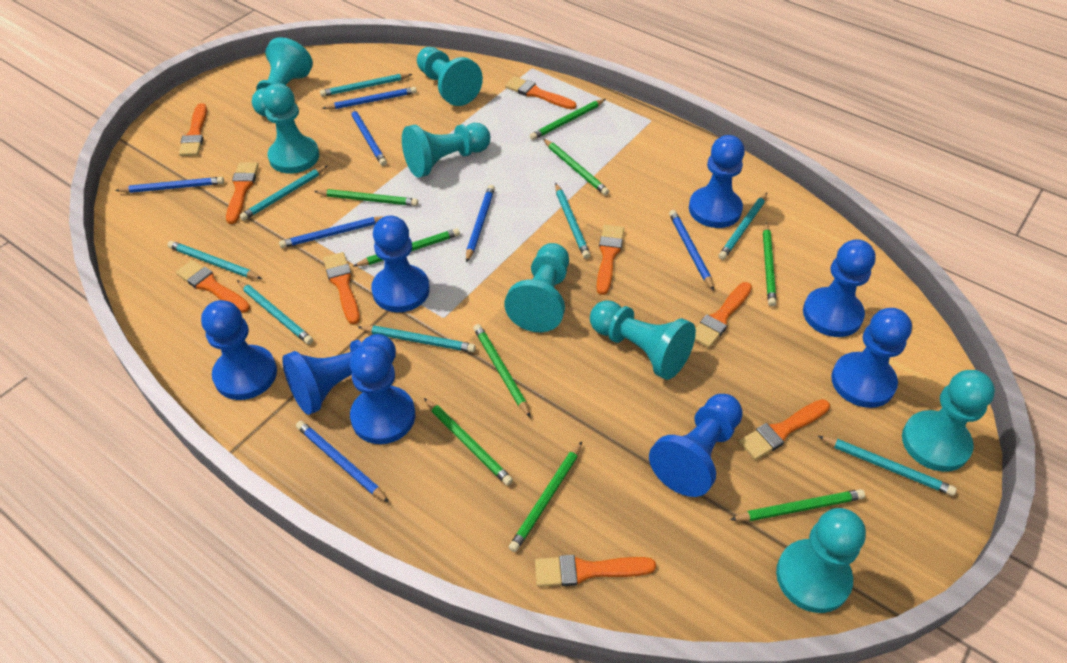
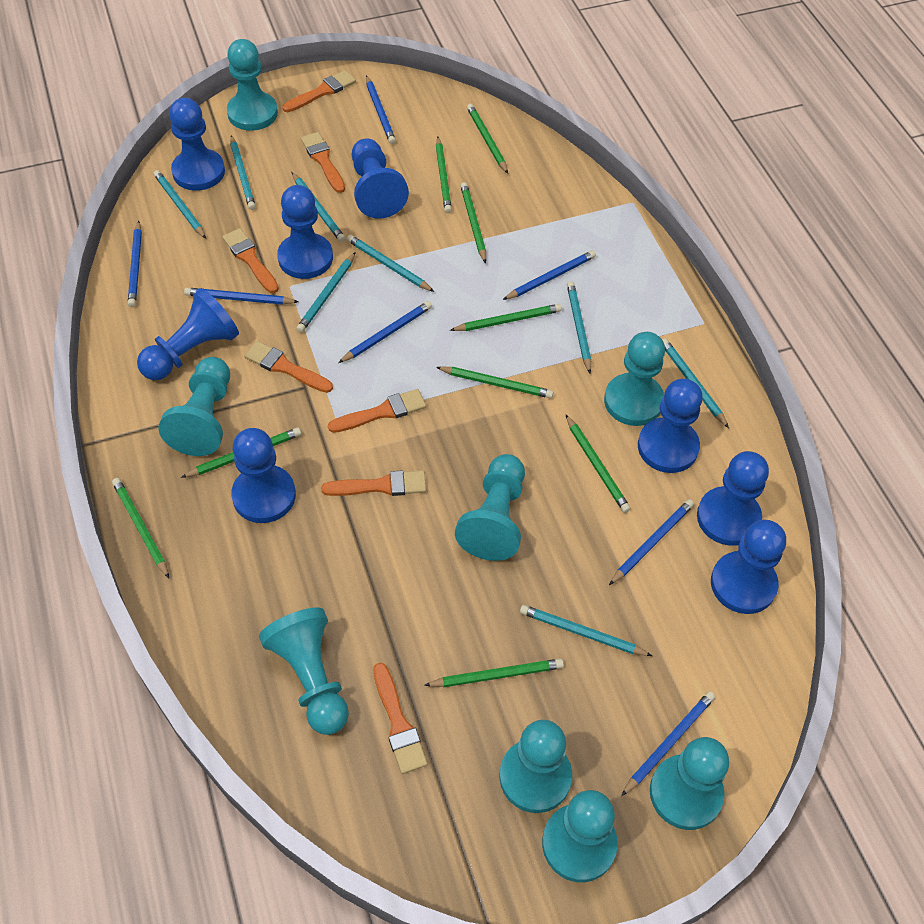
orange brush: [176,260,250,313] [178,103,207,156] [226,162,259,224] [323,252,360,324] [505,76,576,109] [535,555,656,587] [596,225,624,295] [695,282,752,348] [739,399,830,460] = 9 -> [222,228,279,293] [244,341,333,393] [282,70,356,112] [301,132,345,193] [321,470,426,496] [328,389,426,433] [373,663,428,774] = 7

